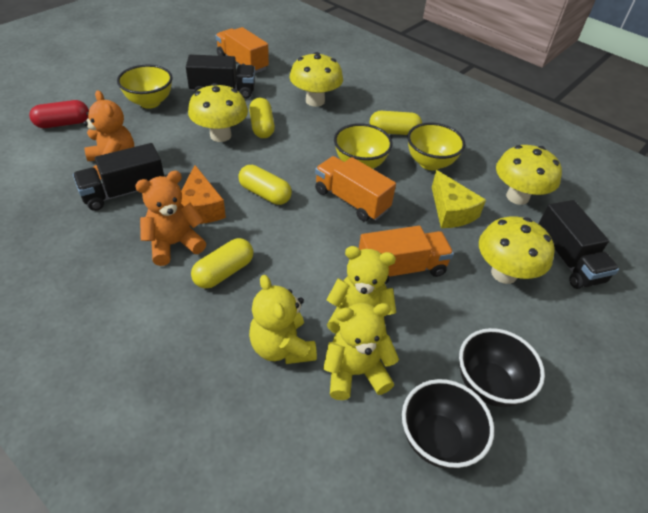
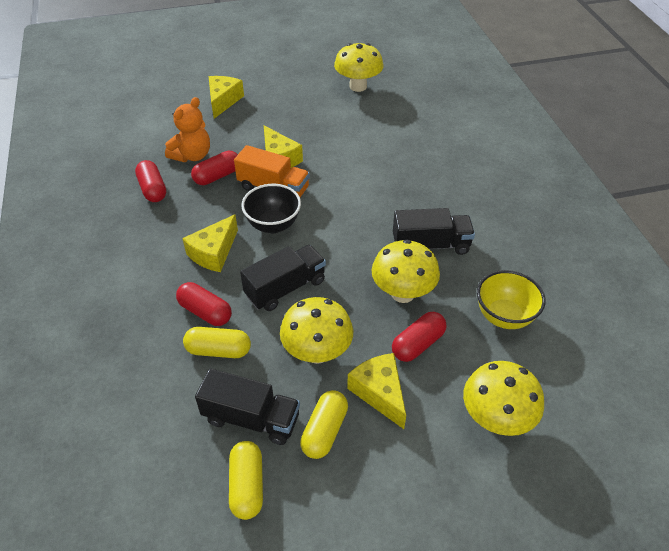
black bowl: [402,379,494,469] [459,328,545,407] = 2 -> [241,184,301,233] = 1
orange cheese: [181,165,226,224] = 1 -> none = 0
orange teddy bear: [83,90,134,180] [135,171,206,266] = 2 -> [165,97,210,162] = 1
orange truck: [215,27,269,74] [315,156,396,221] [359,226,454,285] = 3 -> [234,145,310,197] = 1
red capsule: [29,100,89,128] = 1 -> [135,160,166,202] [176,282,232,326] [191,151,238,185] [392,312,446,362] = 4
yellow bowl: [117,65,172,109] [334,123,393,169] [407,123,465,170] = 3 -> [477,270,546,329] = 1
yellow capsule: [191,238,253,289] [238,165,292,205] [249,97,275,138] [370,111,422,135] = 4 -> [183,327,251,358] [229,441,263,520] [300,390,348,459] = 3
yellow cheese: [432,170,486,228] = 1 -> [182,214,238,272] [209,76,244,119] [264,126,303,168] [347,353,406,429] = 4
yellow teddy bear: [249,275,317,364] [323,303,399,400] [326,246,396,335] = 3 -> none = 0

